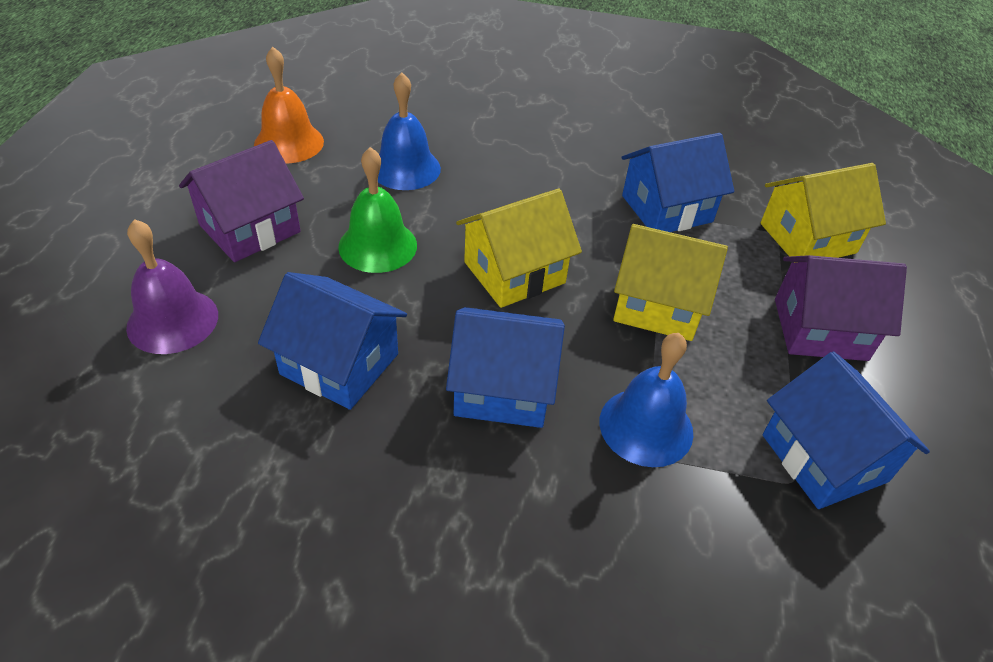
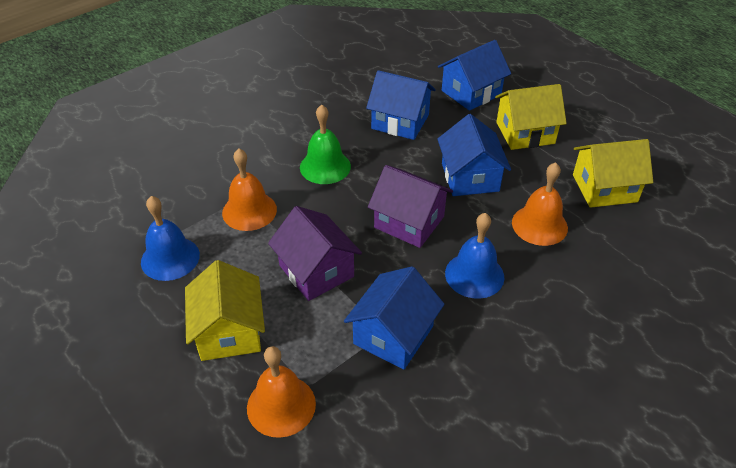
orange bell: [254,47,324,163] = 1 -> [222,149,277,231] [247,346,316,438] [512,162,568,246] = 3
purple bell: [126,219,218,354] = 1 -> none = 0

